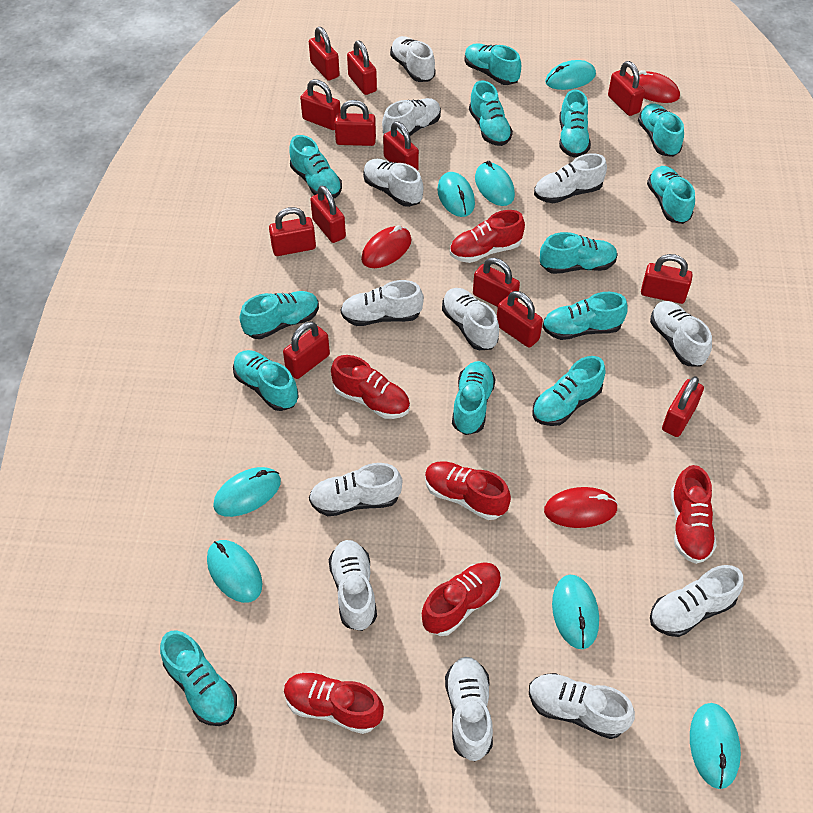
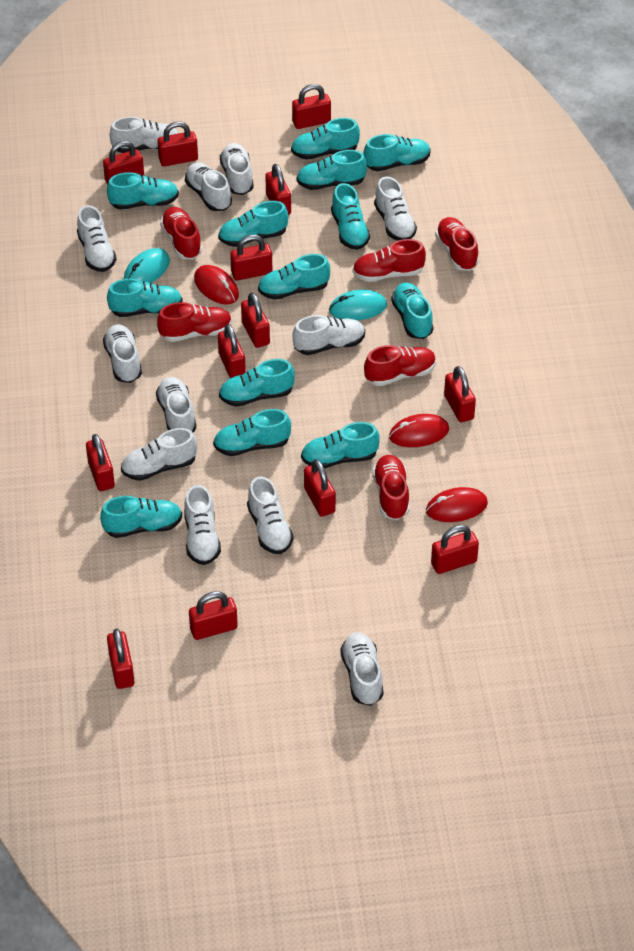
turquoise mouse: [207,540,262,603] [213,467,281,517] [437,172,475,217] [475,161,515,206] [545,60,596,90] [552,575,599,649] [690,703,741,789] = 7 -> [124,248,170,283] [329,290,387,320] = 2

